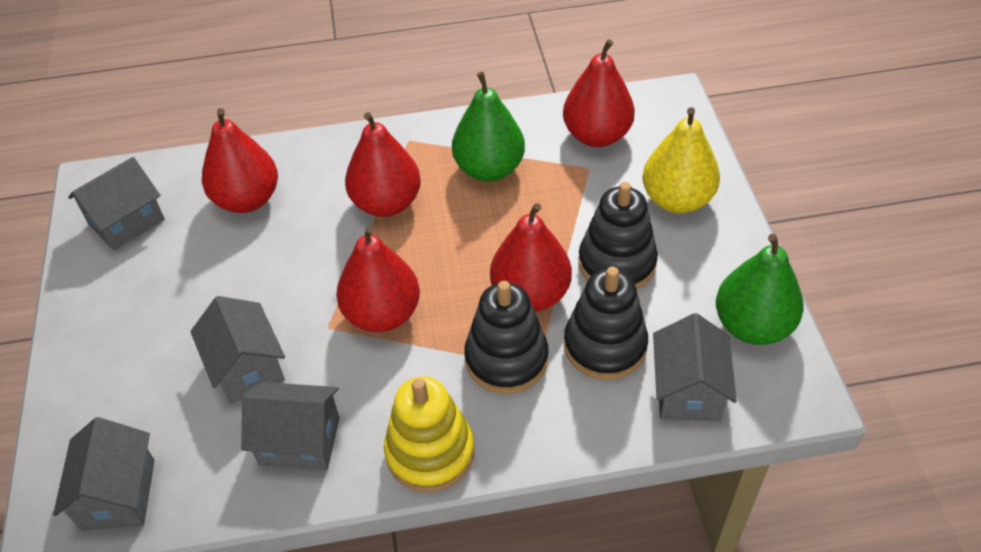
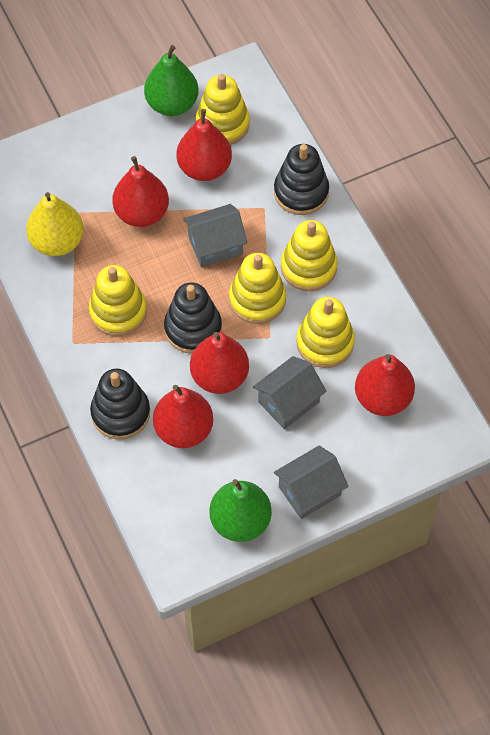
grey house: [53,417,155,531] [68,157,165,251] [190,296,285,404] [241,382,339,470] [653,313,737,421] = 5 -> [183,204,247,267] [253,356,327,429] [274,445,349,519] = 3
yellow stacking toy: [384,377,474,492] = 1 -> [89,265,147,336] [196,74,250,145] [229,253,286,324] [281,220,338,291] [296,297,355,368] = 5

